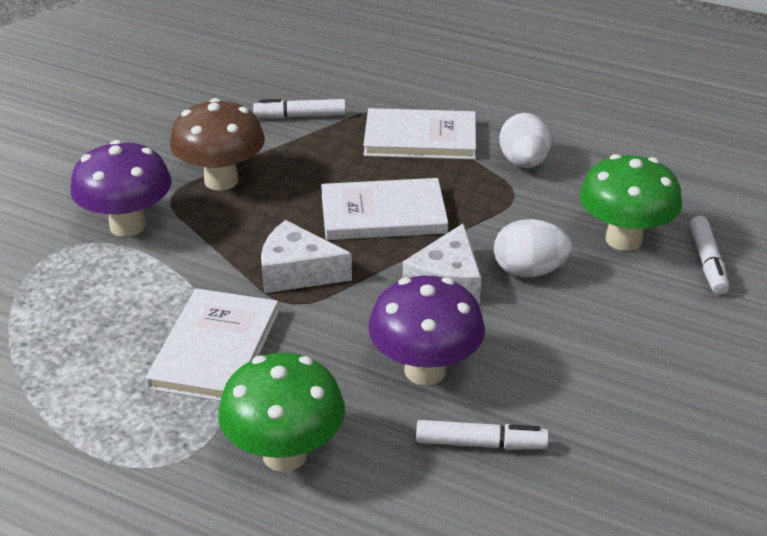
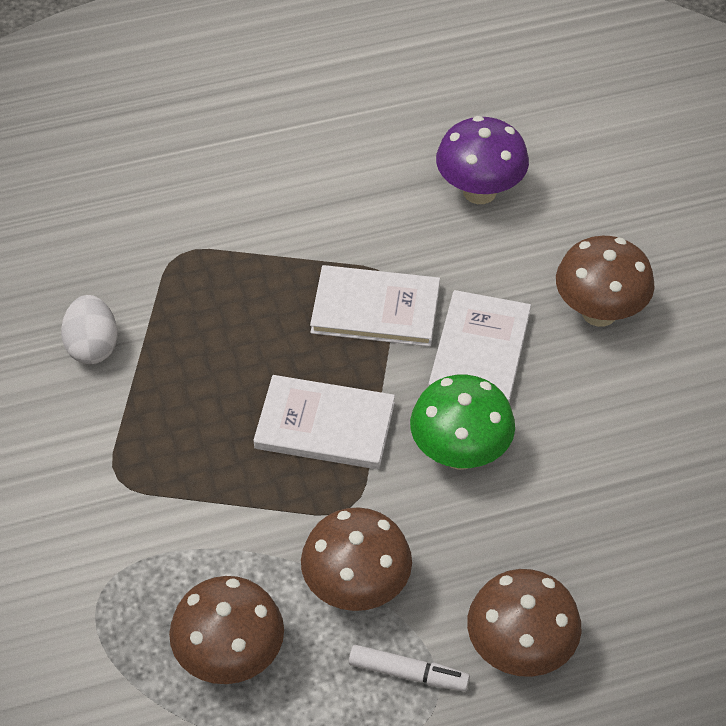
brown mushroom: [170,98,265,191] = 1 -> [169,576,284,684] [301,507,412,611] [467,569,582,677] [556,236,655,327] = 4
green mushroom: [218,353,345,472] [579,154,682,251] = 2 -> [410,375,515,470] = 1
purple mushroom: [70,140,172,237] [368,275,485,385] = 2 -> [436,116,529,204] = 1
white cheese: [261,220,352,293] [403,223,481,304] = 2 -> none = 0
white egg: [494,219,572,277] [499,113,551,168] = 2 -> [61,295,118,364] = 1
white marker: [253,99,346,118] [416,420,549,450] [690,216,729,295] = 3 -> [349,645,470,691] = 1

